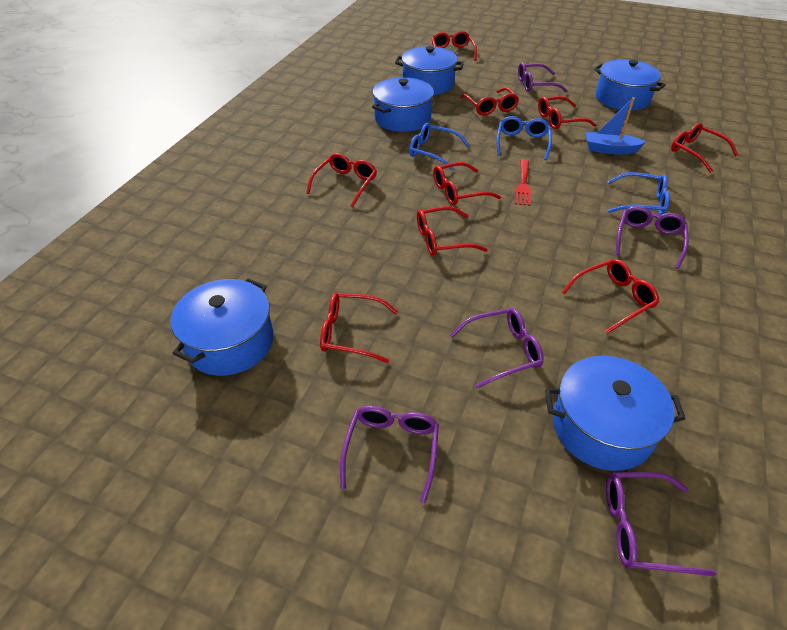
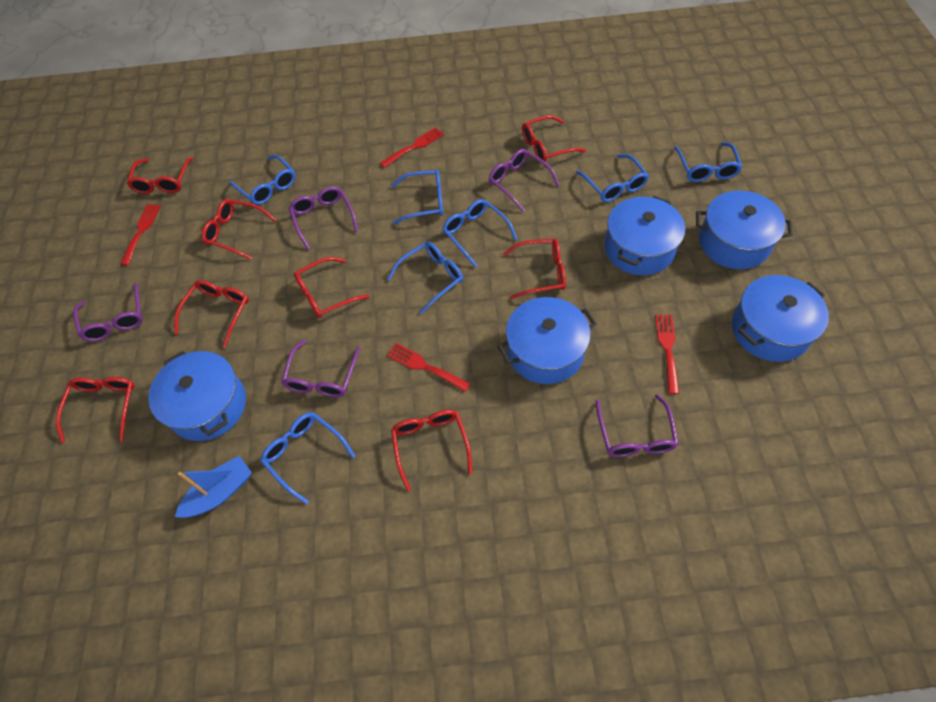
blue glasses: [409,123,470,170] [497,116,552,160] [608,172,670,215] = 3 -> [229,155,295,205] [260,412,355,504] [387,242,463,314] [391,170,443,224] [442,199,517,267] [576,154,649,202] [674,142,743,182] = 7
red fork: [515,159,531,206] = 1 -> [120,204,161,266] [380,127,444,168] [387,343,470,392] [655,314,679,394] = 4
red glasses: [306,153,377,207] [320,293,398,363] [417,206,487,256] [432,31,477,61] [433,162,501,205] [460,87,519,116] [538,96,597,129] [562,259,659,334] [671,123,738,173] = 9 -> [56,377,135,443] [127,157,194,194] [174,280,249,348] [202,199,276,260] [294,257,370,318] [391,410,472,491] [503,239,566,299] [522,115,586,162] = 8

